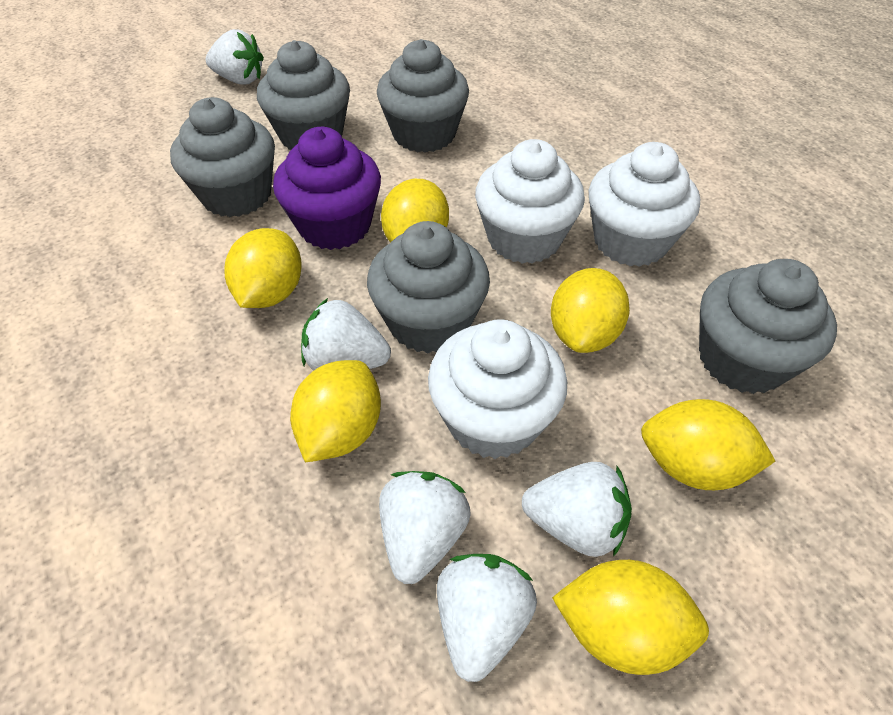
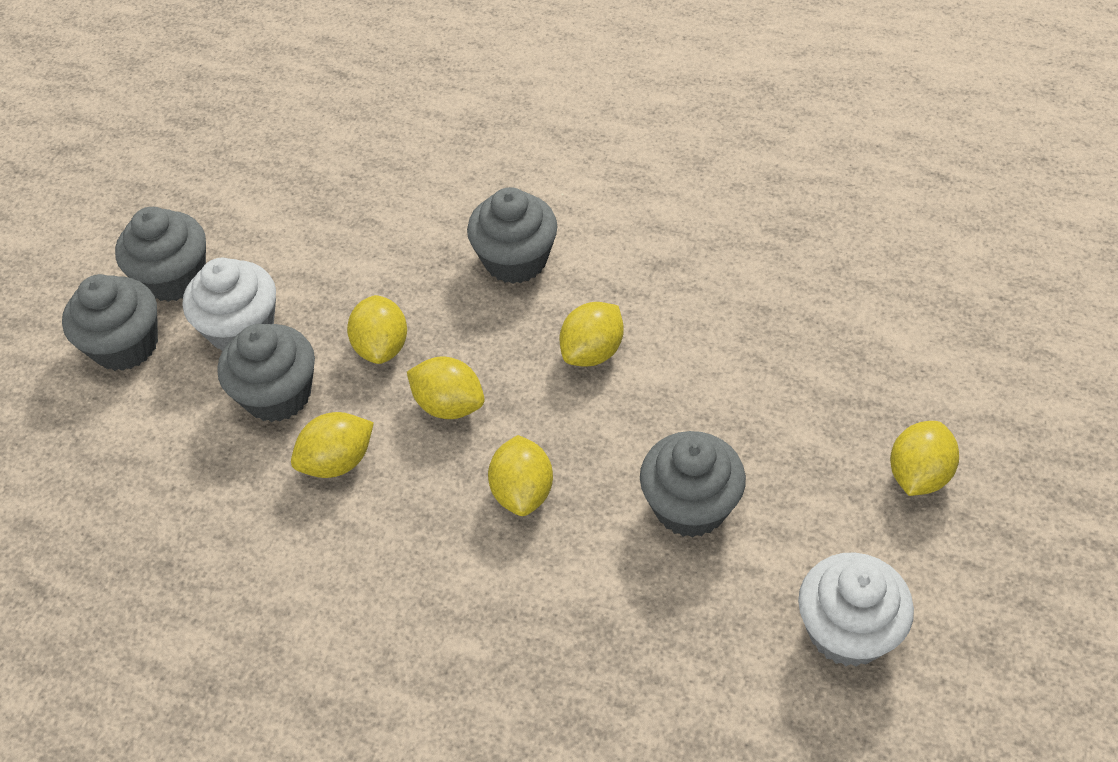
purple cupcake: [273,127,381,250] = 1 -> none = 0
white cupcake: [428,319,567,459] [475,139,585,264] [589,142,700,267] = 3 -> [183,258,276,351] [798,552,914,667] = 2
white strawberry: [206,29,264,85] [301,298,391,371] [379,471,471,584] [437,554,537,682] [522,462,632,557] = 5 -> none = 0

